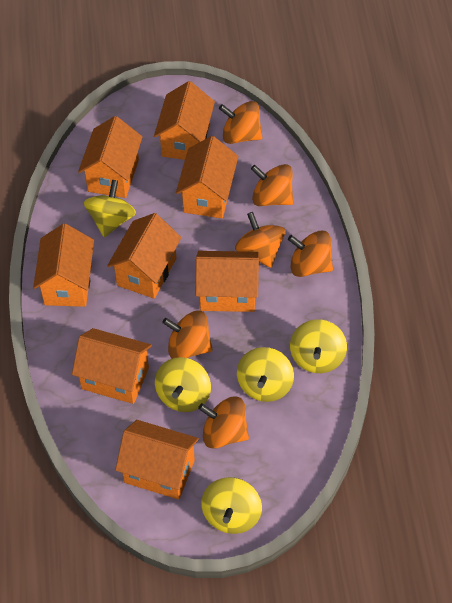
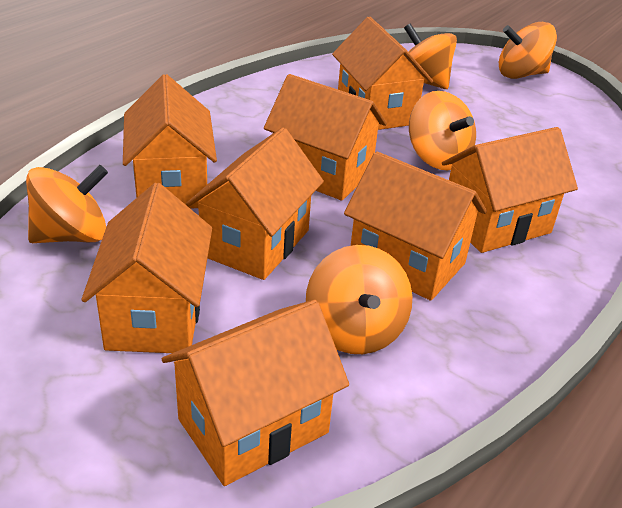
orange spinning top: [162,311,213,359] [198,396,249,449] [219,101,262,144] [235,212,285,268] [251,164,293,206] [288,231,333,277] = 6 -> [26,165,108,243] [306,245,412,354] [404,23,457,89] [409,91,476,171] [499,22,557,79] = 5
yellow spinning top: [84,180,136,237] [155,357,211,412] [201,477,262,534] [237,347,294,402] [290,319,347,373] = 5 -> none = 0

